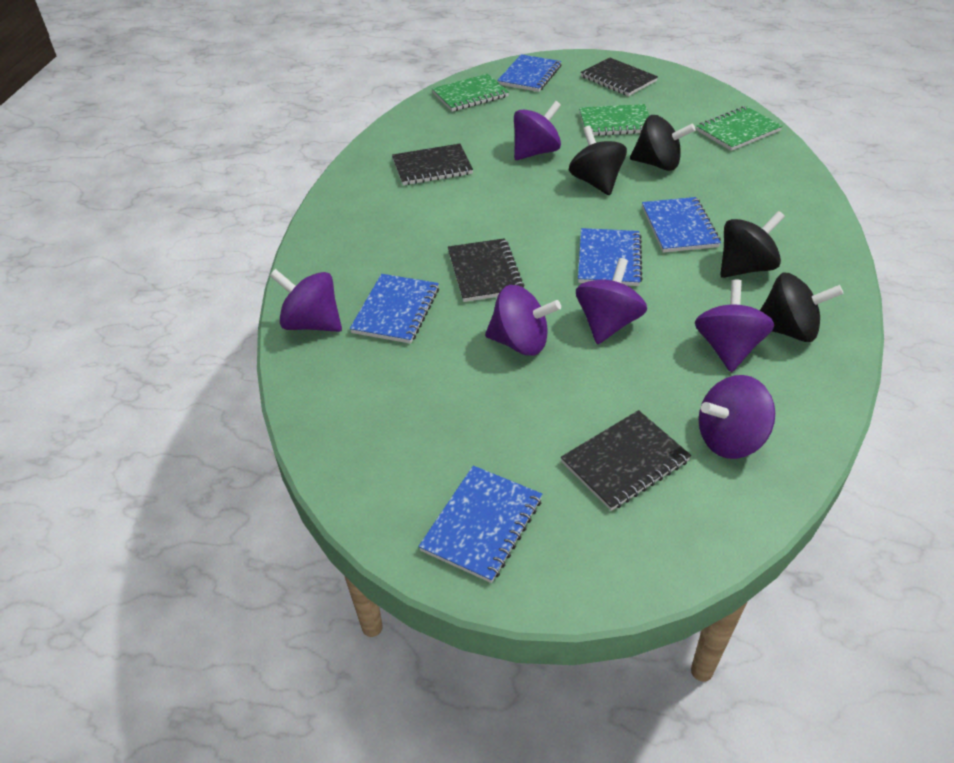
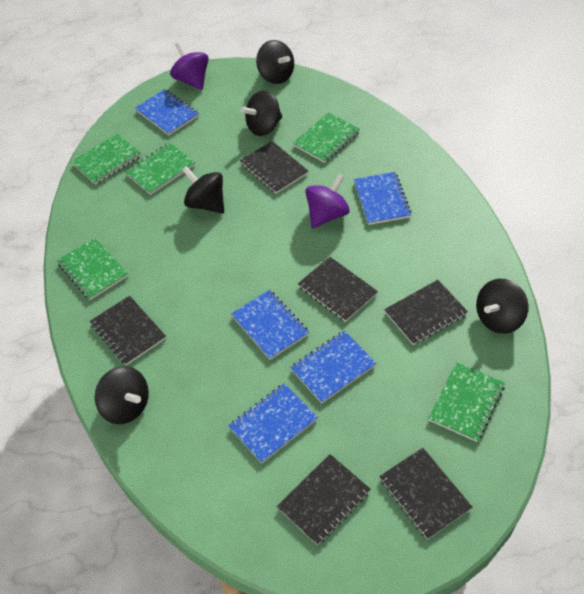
black notebook: [392,143,473,185] [448,238,524,302] [561,410,691,511] [581,57,658,96] = 4 -> [90,296,166,365] [240,141,308,194] [277,454,371,545] [298,257,378,322] [379,448,472,540] [384,280,468,345] = 6
black spinning top: [569,126,627,195] [630,115,695,171] [720,211,785,278] [760,273,844,342] = 4 -> [95,366,149,424] [182,166,224,213] [241,90,282,136] [256,40,294,84] [476,279,529,334] = 5
green notebook: [432,74,509,111] [579,104,650,136] [697,106,783,151] = 3 -> [57,238,128,300] [71,133,141,185] [125,142,195,195] [293,112,360,163] [428,362,505,442] = 5
purple spinning top: [270,269,342,332] [485,285,561,356] [514,101,561,160] [576,258,647,344] [695,280,775,372] [699,375,775,459] = 6 -> [170,42,209,90] [305,173,350,228] = 2

